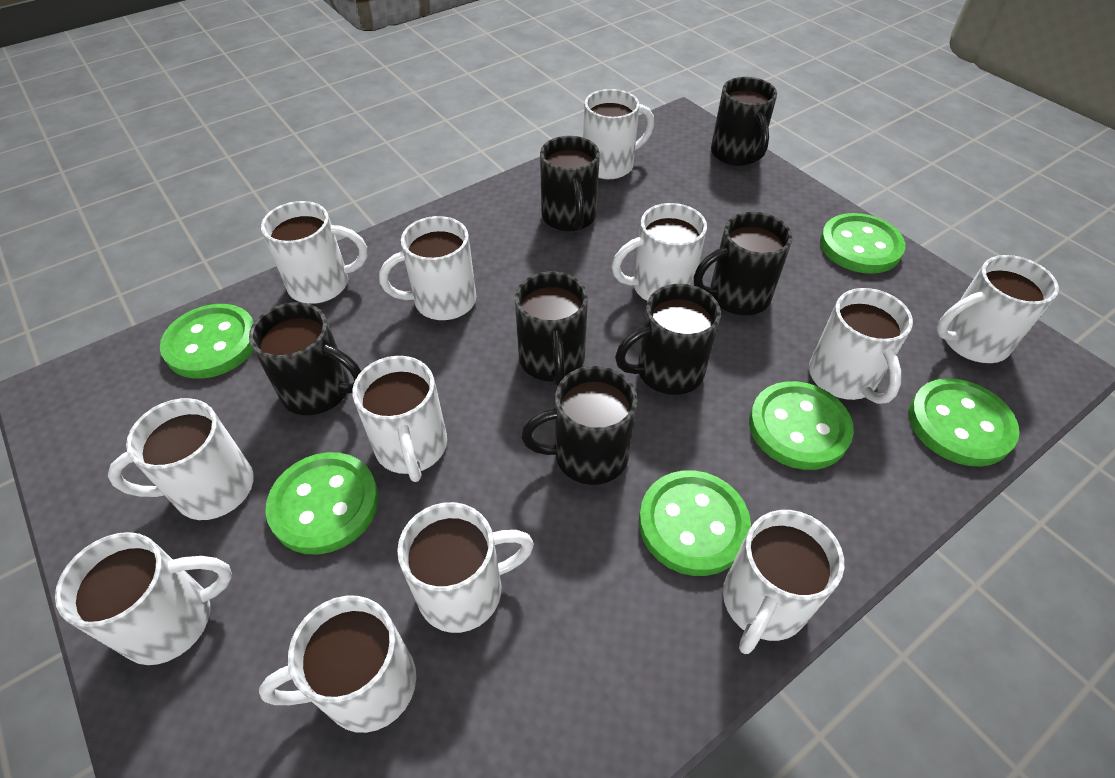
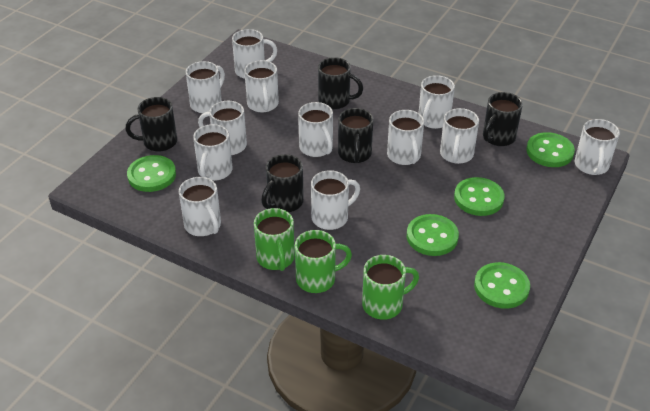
black mug: [249,302,361,415] [515,272,588,386] [521,366,638,485] [540,136,600,231] [615,284,721,395] [694,212,792,315] [711,77,777,166] = 7 -> [126,97,177,152] [261,154,304,212] [318,57,363,109] [338,108,373,163] [483,92,523,146] = 5
green button: [160,304,254,379] [265,452,379,555] [639,470,751,576] [749,381,854,470] [820,213,905,274] [909,378,1019,466] = 6 -> [127,155,176,192] [407,214,459,256] [454,177,504,216] [474,262,530,309] [526,132,575,167] = 5
green mug: none = 0 -> [254,208,295,271] [295,230,352,293] [362,255,419,320] = 3

